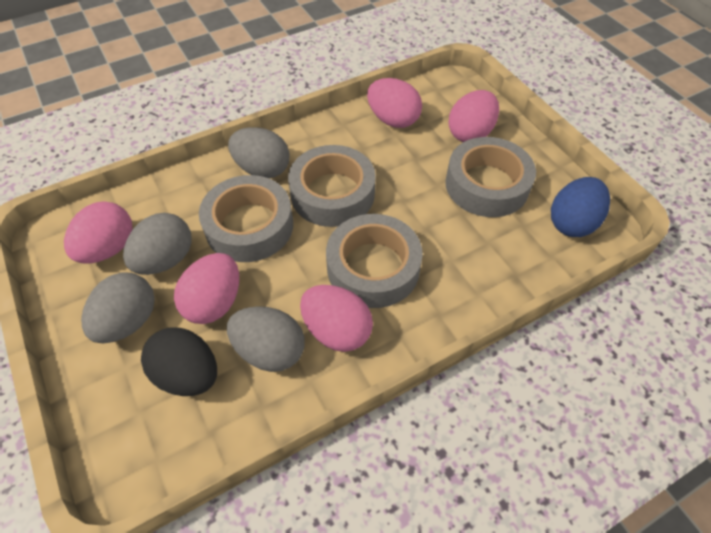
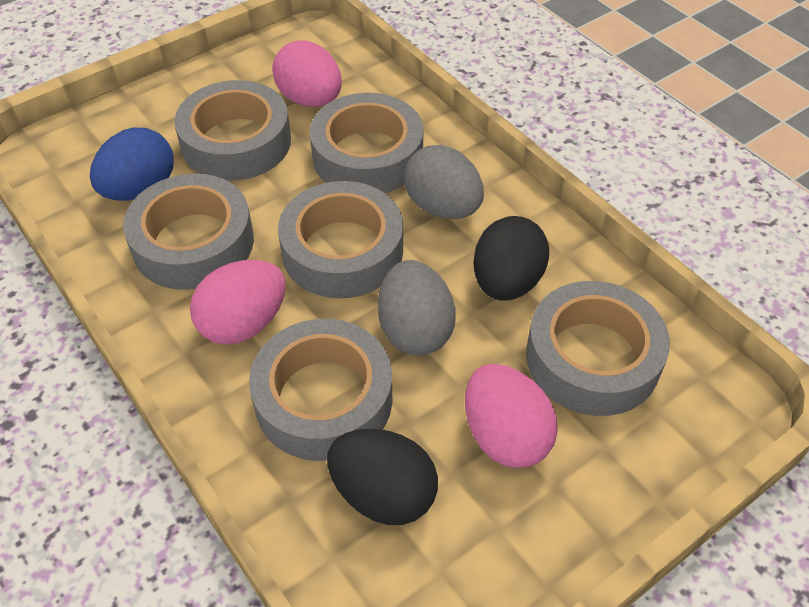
black egg: [141,327,217,396] = 1 -> [327,429,438,525] [473,216,549,300] = 2
grey egg: [81,273,155,343] [123,213,192,275] [227,306,305,372] [228,127,289,178] = 4 -> [378,260,456,355] [404,145,484,219] = 2
grey tape: [199,175,293,262] [288,145,376,227] [326,214,423,308] [445,137,536,217] = 4 -> [123,174,254,290] [175,80,291,181] [249,319,393,461] [278,181,403,298] [310,93,424,193] [526,281,670,416] = 6
pink egg: [64,202,133,263] [174,253,239,324] [300,285,373,352] [367,78,422,128] [448,90,499,142] = 5 -> [190,260,286,345] [272,41,342,107] [465,364,558,468] = 3

